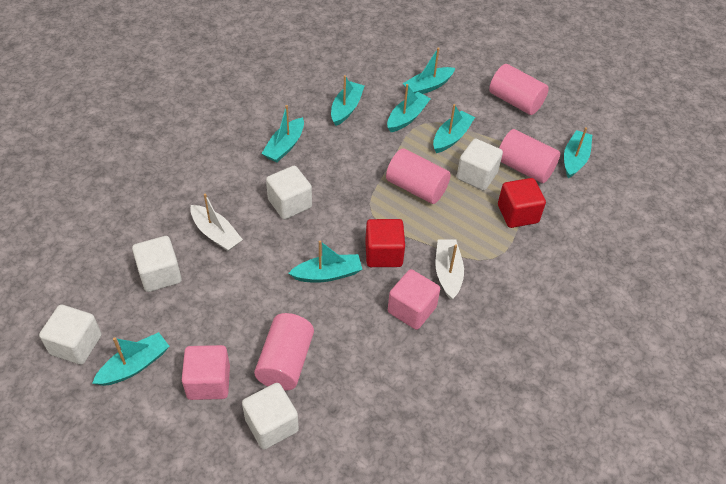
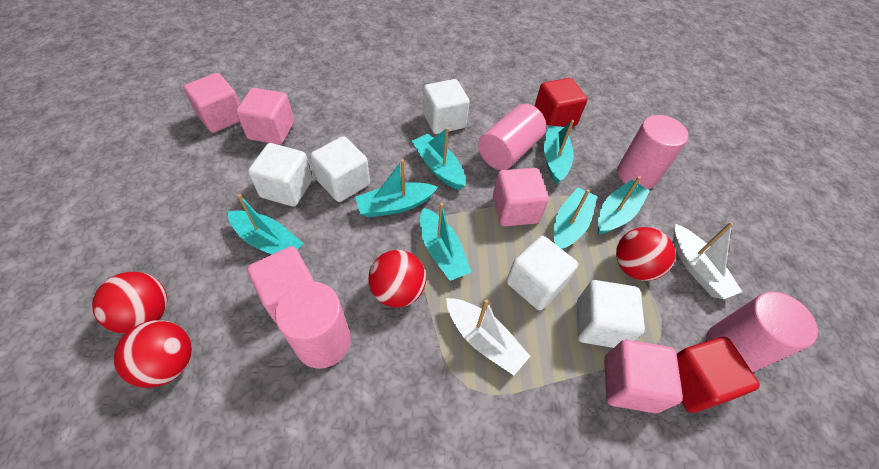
pink cube: [182,345,230,400] [388,269,440,330] = 2 -> [183,73,240,133] [236,88,294,145] [247,246,314,322] [493,168,549,227] [604,340,683,413] = 5
red ball: none = 0 -> [92,272,167,334] [114,320,192,388] [368,250,426,308] [616,227,675,281] = 4
turquoise boat: [92,332,169,386] [261,105,304,162] [288,240,362,283] [331,75,364,126] [387,84,431,132] [403,47,455,94] [433,104,475,153] [564,127,592,178] = 8 -> [228,194,304,254] [355,159,438,217] [412,127,466,190] [420,203,471,281] [544,120,574,184] [554,187,597,249] [598,176,650,235] = 7

